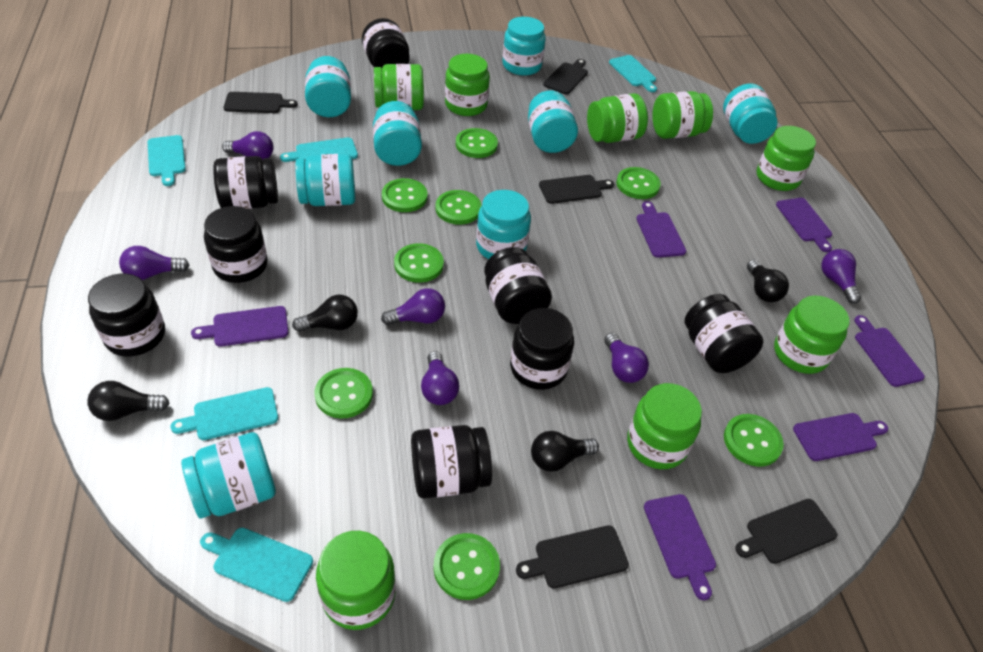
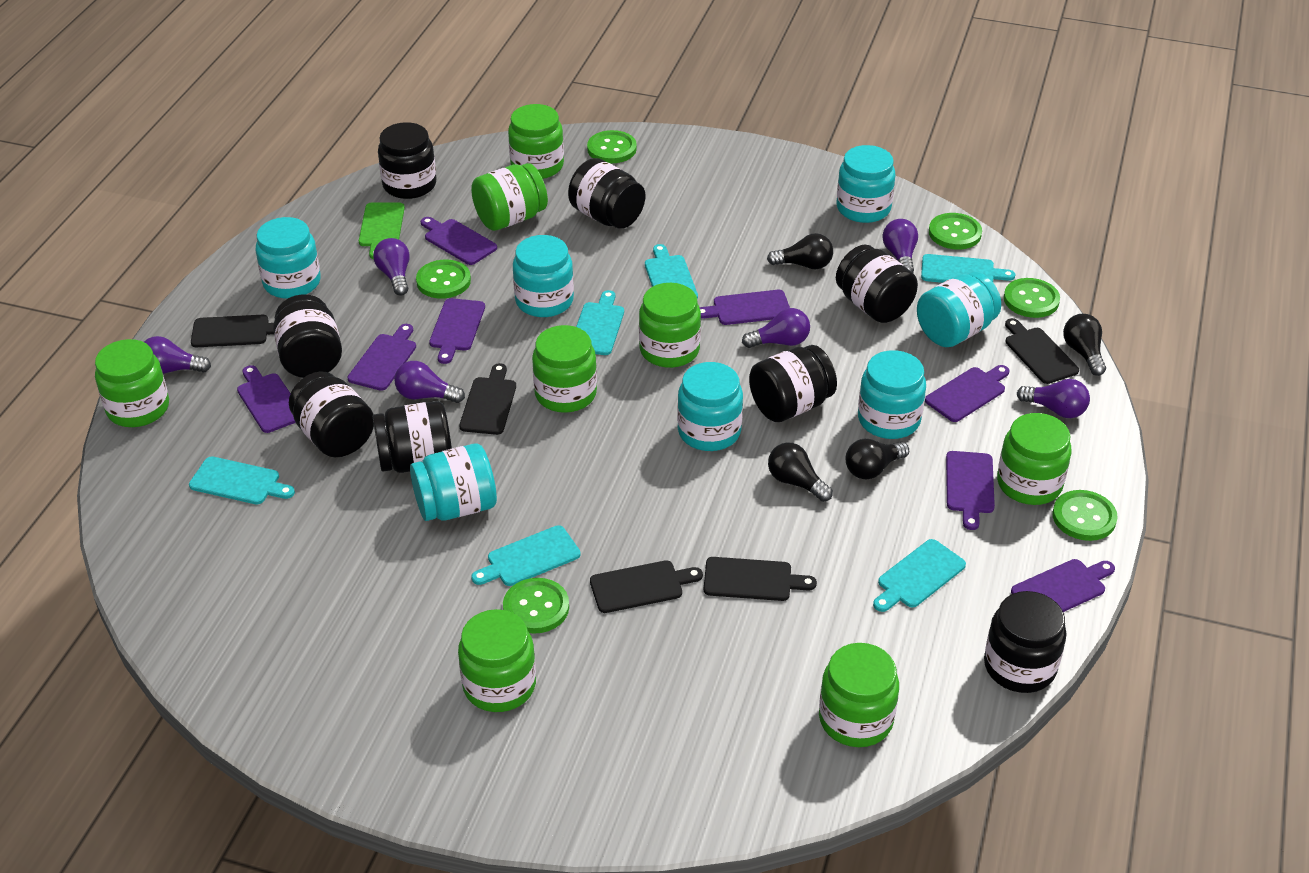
green button: [314,368,373,419] [382,178,427,212] [394,243,444,283] [434,533,500,600] [435,190,481,225] [456,128,498,158] [616,167,661,199] [724,414,784,467] = 8 -> [416,260,471,299] [503,578,569,634] [587,130,637,163] [929,213,982,250] [1004,278,1060,318] [1052,490,1118,541] = 6
green cutting board: none = 0 -> [359,202,405,259] = 1
purple cutting board: [191,306,289,347] [636,201,686,258] [644,494,716,600] [776,198,832,252] [793,413,888,461] [854,315,925,387] = 6 -> [237,365,296,433] [348,324,416,391] [421,217,497,265] [429,298,485,364] [699,290,790,325] [925,365,1010,422] [946,451,995,530] [1011,559,1115,612] = 8
turquoise cutting board: [148,135,186,186] [170,387,278,440] [200,528,313,602] [280,137,358,162] [609,55,657,92] = 5 -> [189,456,295,504] [471,525,581,586] [576,290,624,355] [645,244,698,299] [873,539,966,612] [921,254,1015,283] = 6
turquoise jar: [181,432,276,518] [295,154,355,206] [305,56,351,117] [373,101,422,166] [476,190,531,259] [502,17,546,76] [528,91,578,153] [723,84,777,144] = 8 -> [256,217,321,299] [410,444,497,521] [513,235,574,317] [677,362,743,451] [837,145,895,223] [858,350,926,439] [917,272,1001,347] = 7

